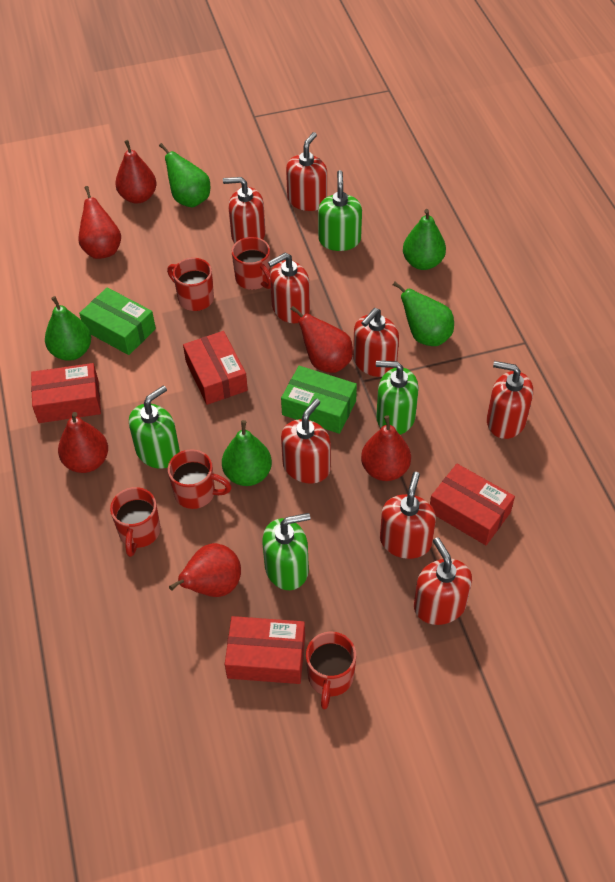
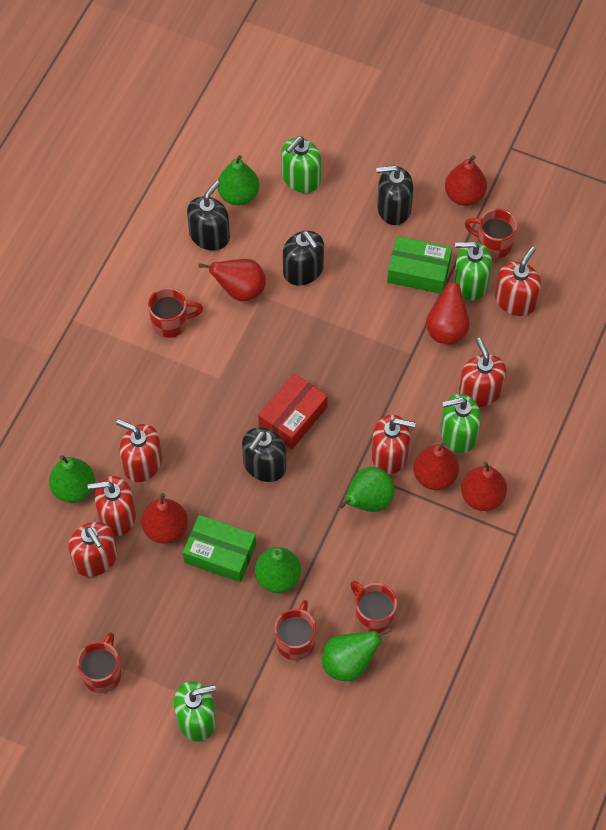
black soap dispenser: none = 0 -> [187,181,230,251] [242,427,286,482] [283,231,324,286] [376,165,413,225] = 4
red box: [31,363,101,423] [183,331,248,405] [225,616,305,684] [430,464,515,545] = 4 -> [258,373,328,449] = 1
red soap dispenser: [223,177,265,243] [268,253,310,323] [281,399,331,483] [286,132,327,211] [353,308,399,377] [380,472,436,559] [414,538,472,625] [487,361,533,439] = 8 -> [68,522,117,577] [88,476,136,536] [116,419,162,482] [371,415,416,474] [459,338,506,407] [495,247,541,316] = 6

